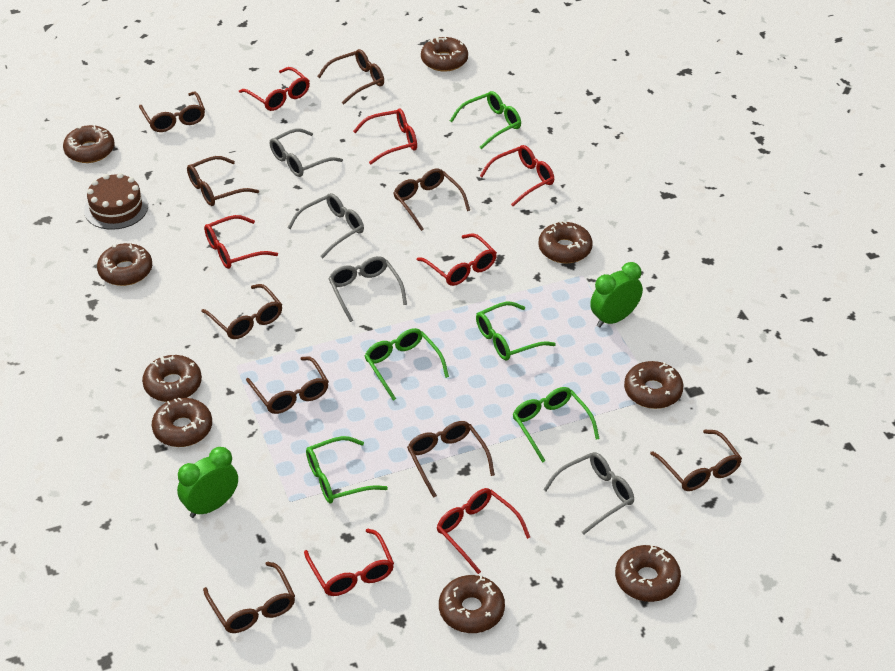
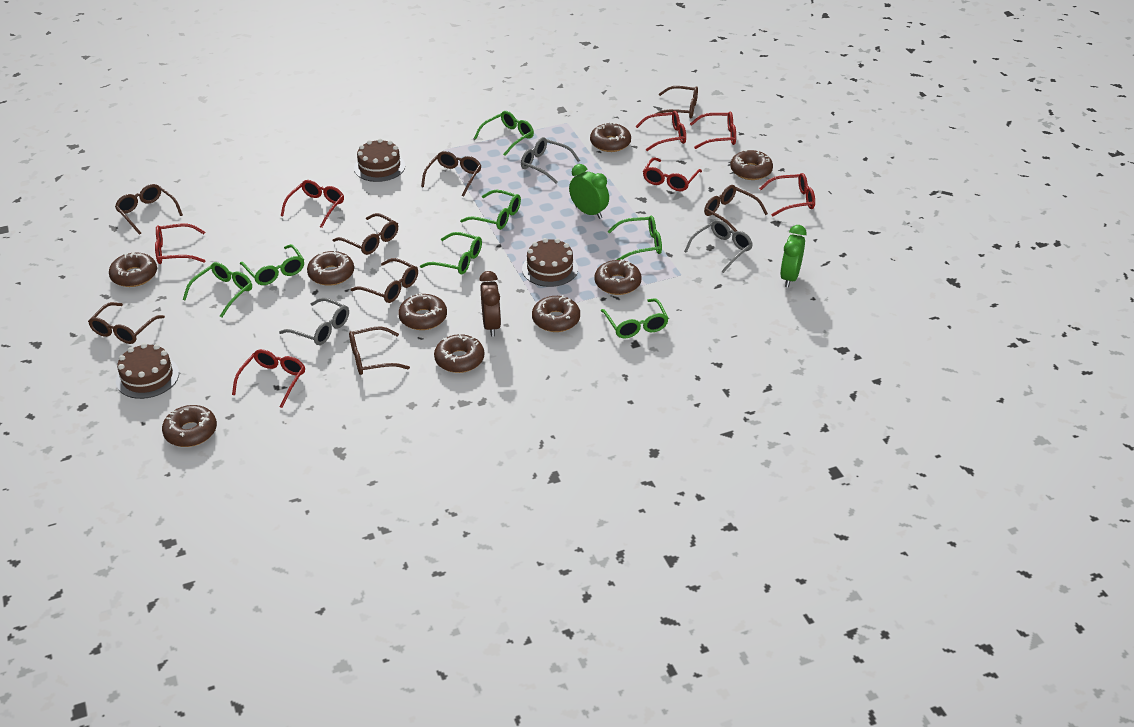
brown cake: [84,173,148,230] = 1 -> [116,343,179,399] [354,139,405,182] [522,238,578,287] = 3
brown clock: none = 0 -> [479,271,501,336] = 1
brown glasses: [139,91,205,132] [187,156,259,206] [201,284,282,339] [203,562,295,633] [246,356,329,414] [317,49,384,104] [393,169,470,231] [407,421,495,498] [650,430,742,491] = 9 -> [88,302,165,344] [115,184,183,235] [333,213,398,255] [349,326,410,375] [350,258,418,303] [421,151,482,196] [655,86,698,118] [704,185,768,232] = 8
green glasses: [306,436,388,504] [365,328,449,401] [450,91,521,149] [476,302,556,360] [512,387,600,463] = 5 -> [183,262,252,317] [240,244,304,285] [420,232,482,274] [460,190,521,230] [474,111,534,156] [601,298,669,339] [607,216,662,260] = 7
grey glasses: [270,128,343,177] [288,193,364,258] [328,256,407,322] [543,452,634,535] = 4 -> [279,298,349,345] [521,137,580,183] [684,220,753,273] = 3

